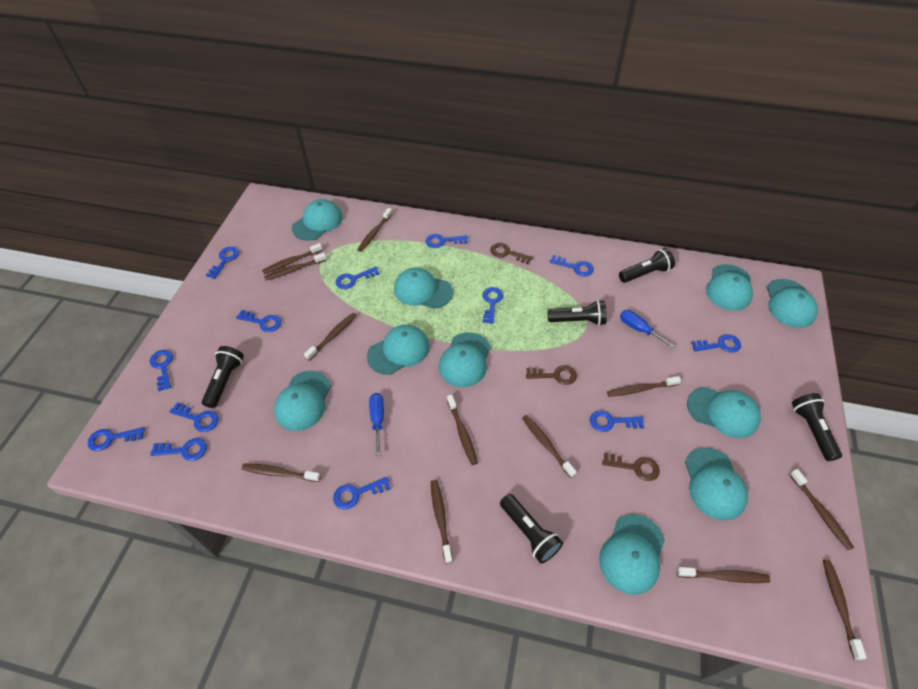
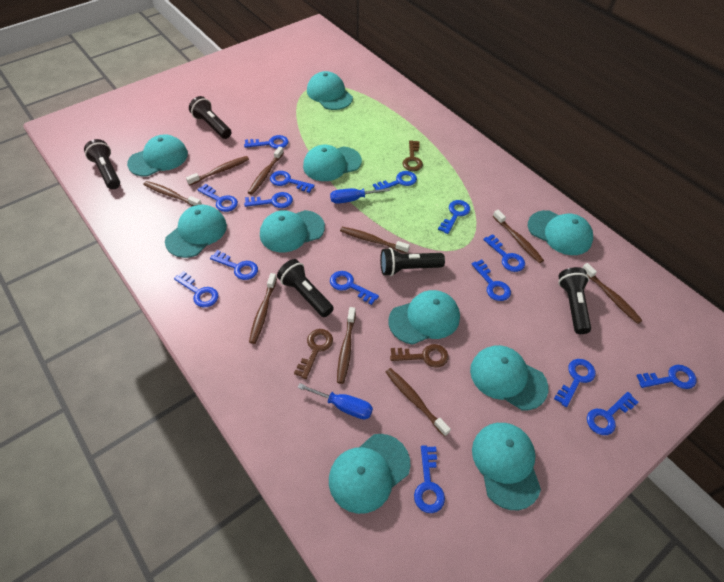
blue key: [88,427,145,451] [150,350,173,391] [150,438,207,461] [169,402,218,432] [206,247,239,279] [236,310,281,332] [333,477,391,509] [336,266,380,289] [426,234,468,248] [483,287,503,324] [550,255,594,276] [590,410,644,432] [691,334,741,353] = 13 -> [174,271,219,308] [197,183,238,212] [210,250,258,280] [244,135,288,149] [244,192,293,208] [270,171,315,193] [330,271,379,305] [373,171,417,193] [414,445,445,513] [438,200,470,234] [471,259,511,301] [483,234,525,272] [554,359,595,407] [587,392,639,435] [636,365,696,389] = 15
brown toothbrush: [241,463,321,482] [262,243,323,274] [264,253,327,280] [304,313,357,360] [357,208,393,252] [431,480,453,564] [447,394,478,465] [522,415,577,478] [607,376,681,397] [677,567,770,583] [789,469,854,551] [823,560,867,660] = 12 -> [144,181,202,206] [186,156,249,185] [248,147,284,195] [249,273,277,344] [337,307,356,384] [340,227,410,253] [386,368,451,437] [493,210,544,263] [582,263,643,324] = 9

